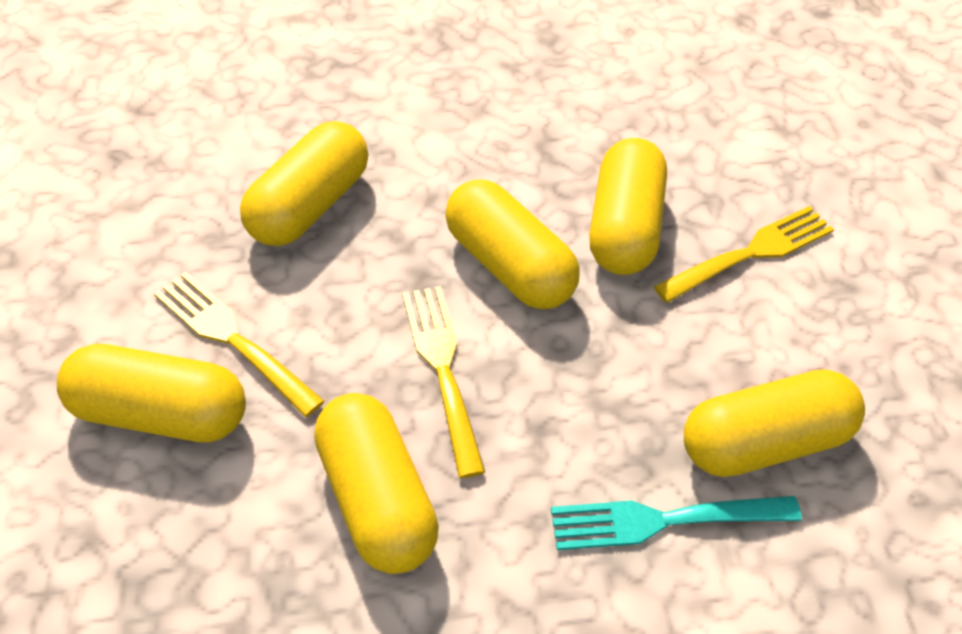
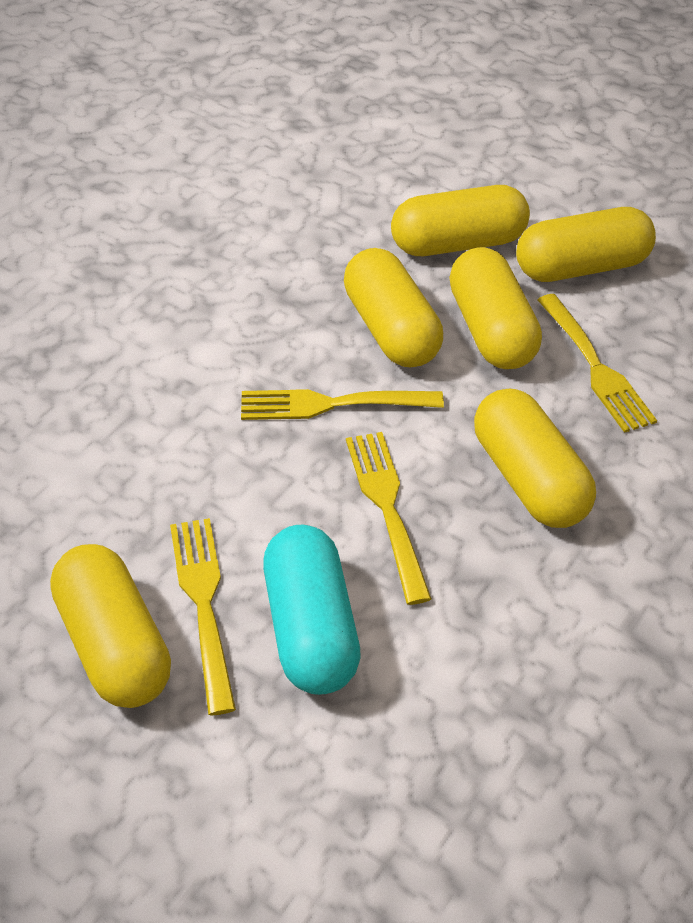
turquoise capsule: none = 0 -> [263,525,361,695] = 1
turquoise fork: [551,496,802,550] = 1 -> none = 0
yellow fork: [154,272,324,417] [402,286,485,478] [654,206,834,303] = 3 -> [170,518,236,716] [241,389,444,420] [346,432,432,605] [538,294,657,433] = 4

